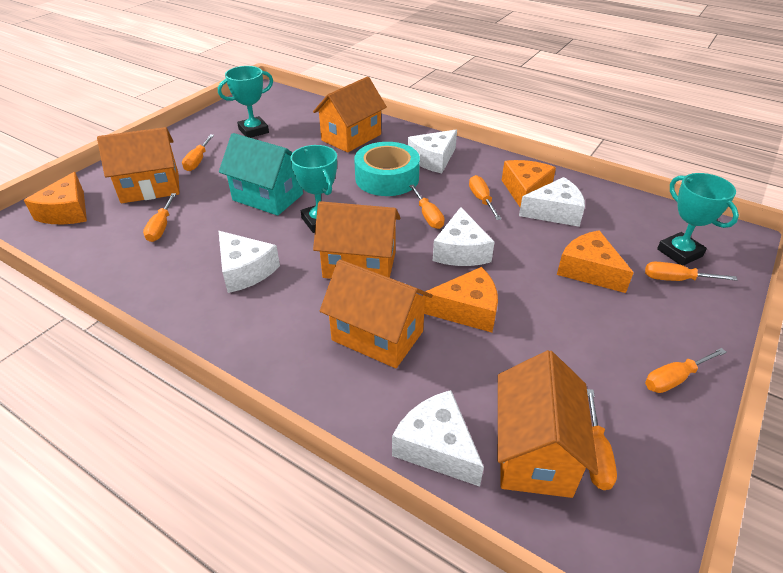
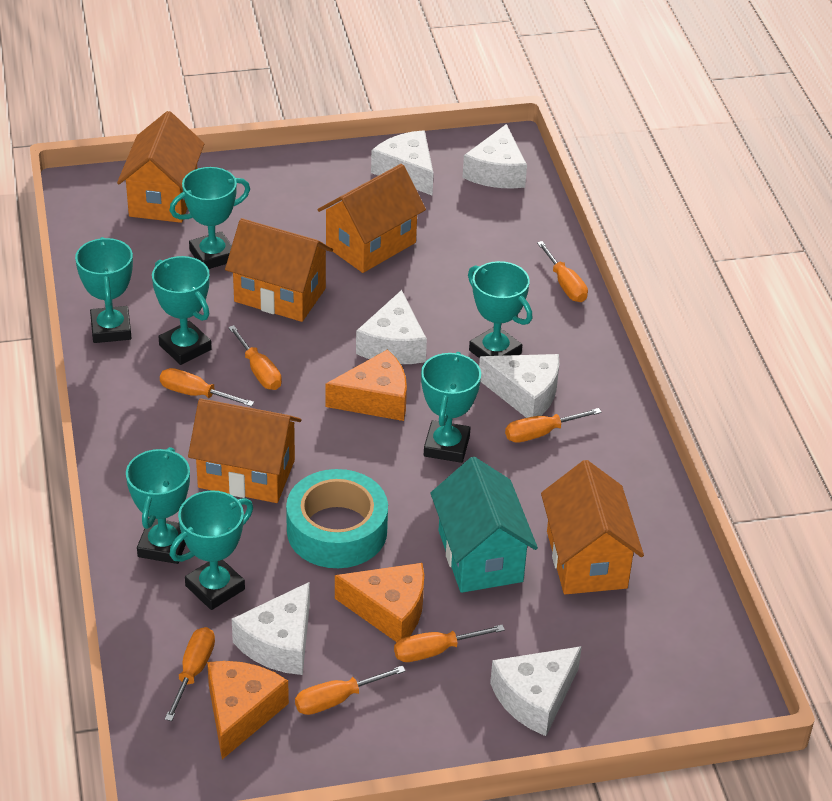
orange cheese: [24,172,87,224] [423,267,498,332] [502,160,556,207] [557,230,634,293] = 4 -> [207,661,289,760] [326,349,407,421] [335,563,424,642] = 3
turquoise trophy: [218,66,273,138] [290,145,337,233] [657,173,739,266] = 3 -> [75,237,133,343] [126,447,190,564] [152,256,212,365] [169,167,250,269] [170,490,253,610] [421,352,481,463] [468,261,532,358] = 7
white cheese: [219,231,280,293] [392,390,484,487] [408,130,457,173] [433,207,494,266] [519,177,585,227] = 5 -> [232,582,310,675] [356,290,427,364] [371,130,434,196] [463,124,527,189] [479,354,559,418] [490,646,582,736] = 6

